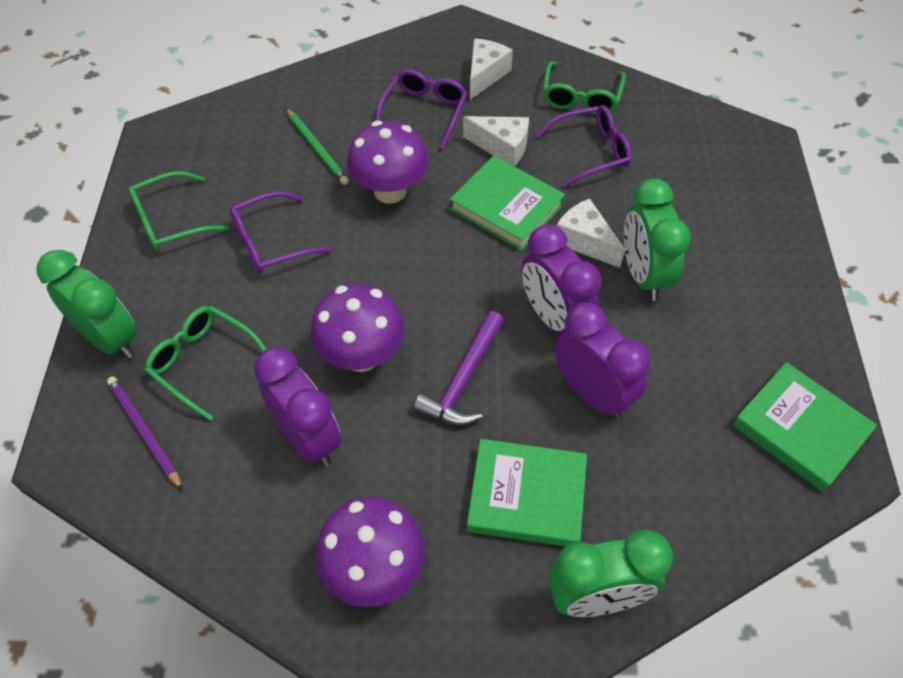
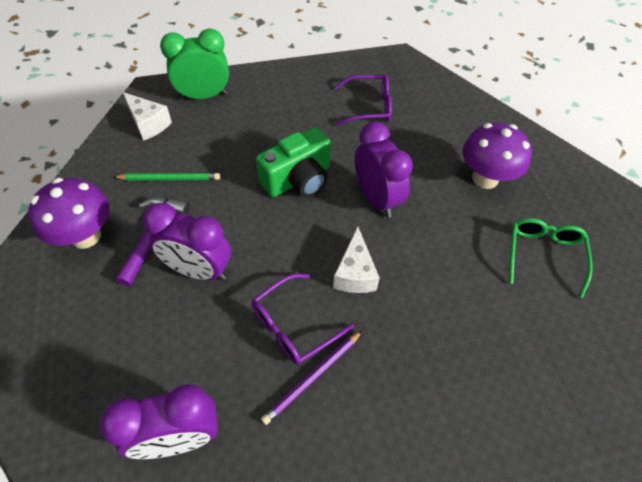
green book: [450,156,565,251] [467,439,587,547] [733,362,877,492] = 3 -> none = 0
green camera: none = 0 -> [256,127,331,197] = 1
green clock: [36,250,137,359] [548,530,673,617] [624,178,691,301] = 3 -> [160,29,229,100] = 1
green glasses: [128,171,229,251] [145,306,266,421] [543,61,626,115] = 3 -> [509,218,592,298] = 1
purple glasses: [230,191,332,273] [375,69,468,149] [536,105,631,187] = 3 -> [252,274,354,365] [334,75,392,126] = 2
purple mushroom: [310,284,404,372] [315,497,425,607] [347,121,428,204] = 3 -> [28,178,110,249] [463,123,532,189] = 2
white cheese: [463,116,529,166] [470,39,513,100] [557,199,625,268] = 3 -> [123,92,172,141] [333,227,380,293] = 2

